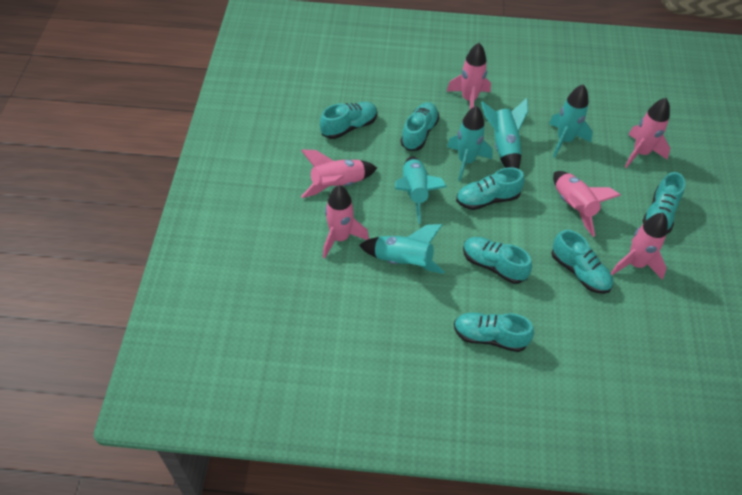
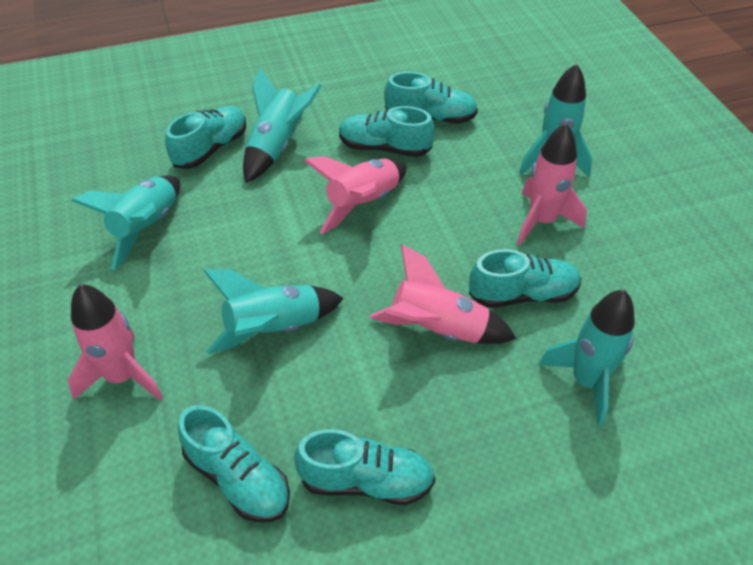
pink rocket: [301,150,377,198] [323,185,369,258] [447,43,491,109] [553,171,621,237] [611,213,668,280] [625,98,670,168] = 6 -> [67,284,163,400] [304,156,406,234] [370,244,517,344] [517,123,587,246] = 4
turquoise shoe: [320,102,378,139] [401,102,439,151] [454,312,534,352] [456,167,525,210] [463,237,532,284] [552,230,613,294] [643,172,685,234] = 7 -> [165,106,246,169] [178,405,290,522] [294,429,435,505] [339,106,435,157] [384,72,478,124] [469,249,581,308] = 6

